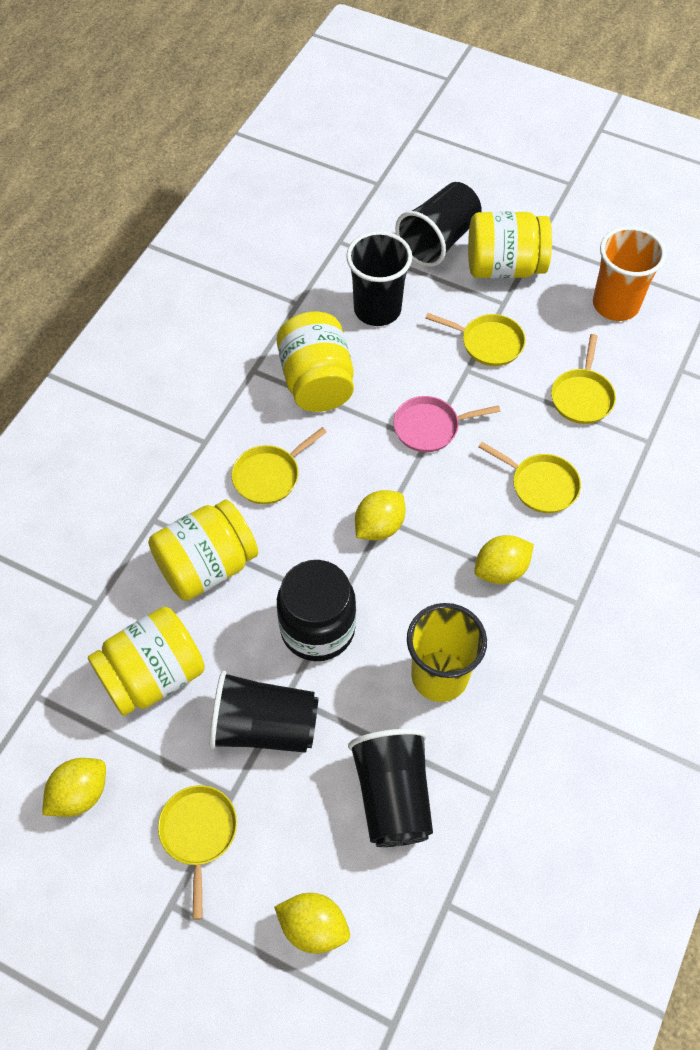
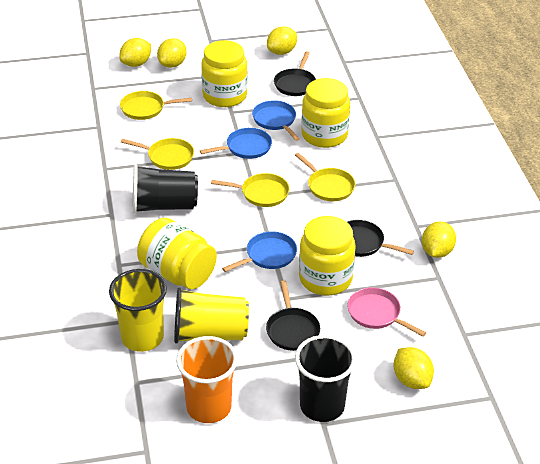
black cup: [209,670,318,753] [346,231,412,326] [348,729,433,847] [395,182,482,267] = 4 -> [133,164,198,214] [295,335,356,422] = 2
black jar: [277,560,356,661] = 1 -> none = 0
black pan: none = 0 -> [266,280,320,351] [274,51,316,96] [347,220,414,257] = 3
blue pan: none = 0 -> [200,128,272,159] [222,231,297,272] [252,100,300,141] = 3
yellow cup: [407,603,487,702] = 1 -> [109,269,167,352] [174,287,249,344] = 2
yellow lemon: [42,758,106,817] [274,893,350,954] [355,490,405,540] [474,535,534,584] = 4 -> [119,38,151,67] [157,38,187,68] [267,26,297,55] [393,347,434,389] [422,221,456,258] = 5
yellow pan: [158,785,237,920] [231,427,327,504] [425,313,526,366] [479,442,581,513] [551,334,616,424] = 5 -> [120,91,192,120] [121,138,194,170] [211,173,289,207] [295,153,355,201] = 4

